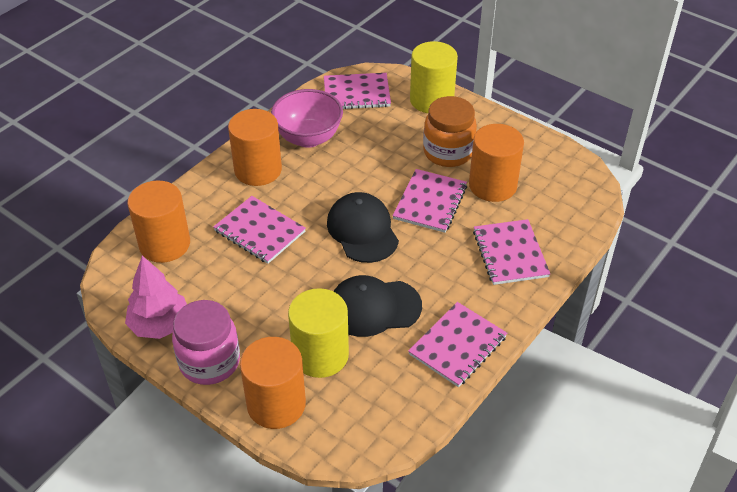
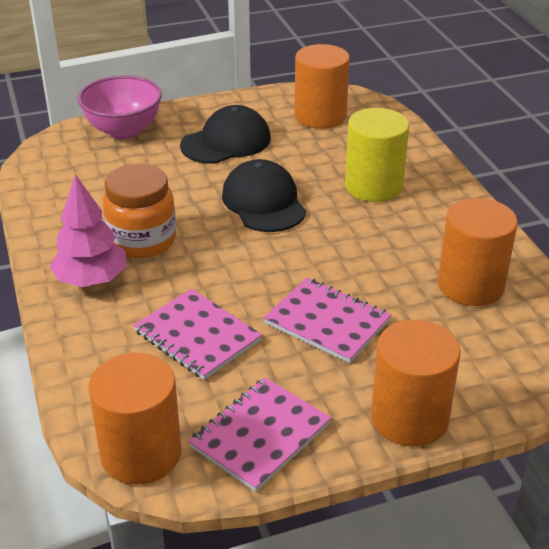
pink jar: [172,300,240,385] = 1 -> none = 0
pink notebook: [213,196,306,264] [324,73,391,109] [393,169,467,233] [408,302,507,387] [473,219,550,285] = 5 -> [133,289,262,380] [188,377,331,492] [264,278,391,363] = 3
yellow cylinder: [288,288,349,378] [410,41,458,113] = 2 -> [345,108,409,202] = 1

